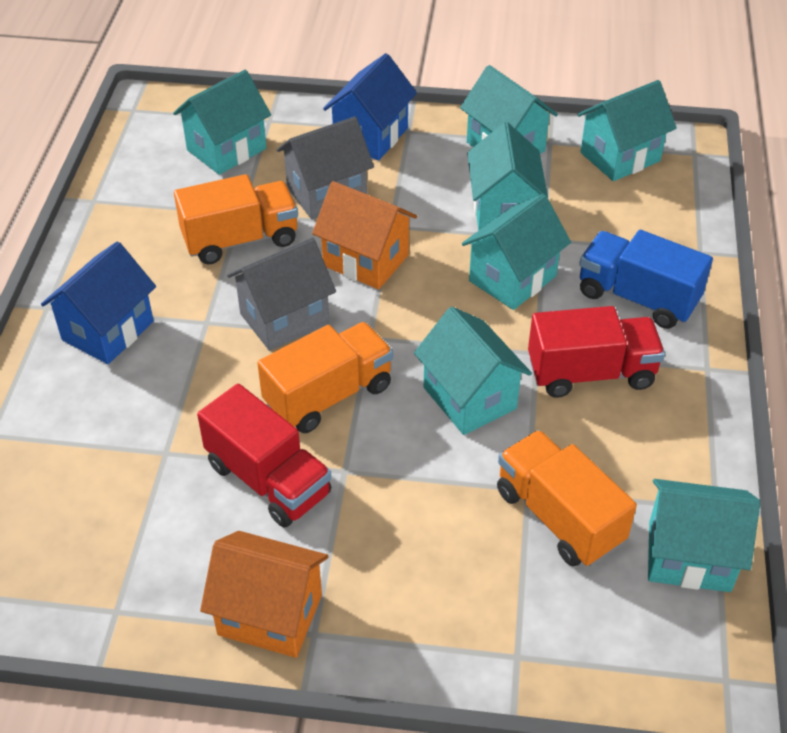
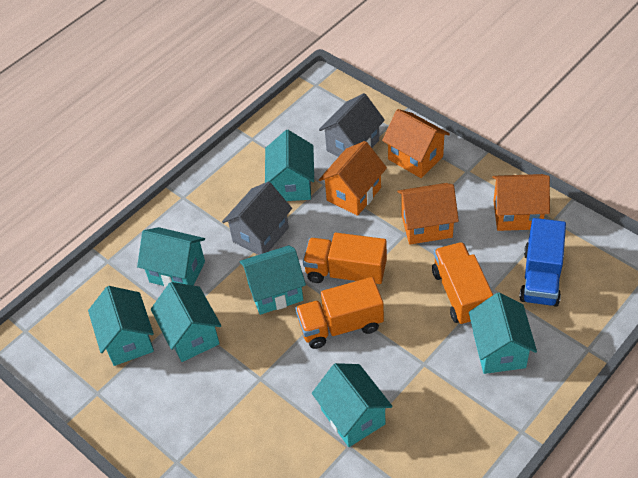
blue house: [41,241,156,364] [323,53,417,160] = 2 -> none = 0
orange house: [200,531,328,658] [312,181,417,289] = 2 -> [319,141,387,216] [382,109,450,178] [397,183,459,244] [492,174,550,231] = 4
red truck: [197,384,332,528] [528,306,665,398] = 2 -> none = 0

